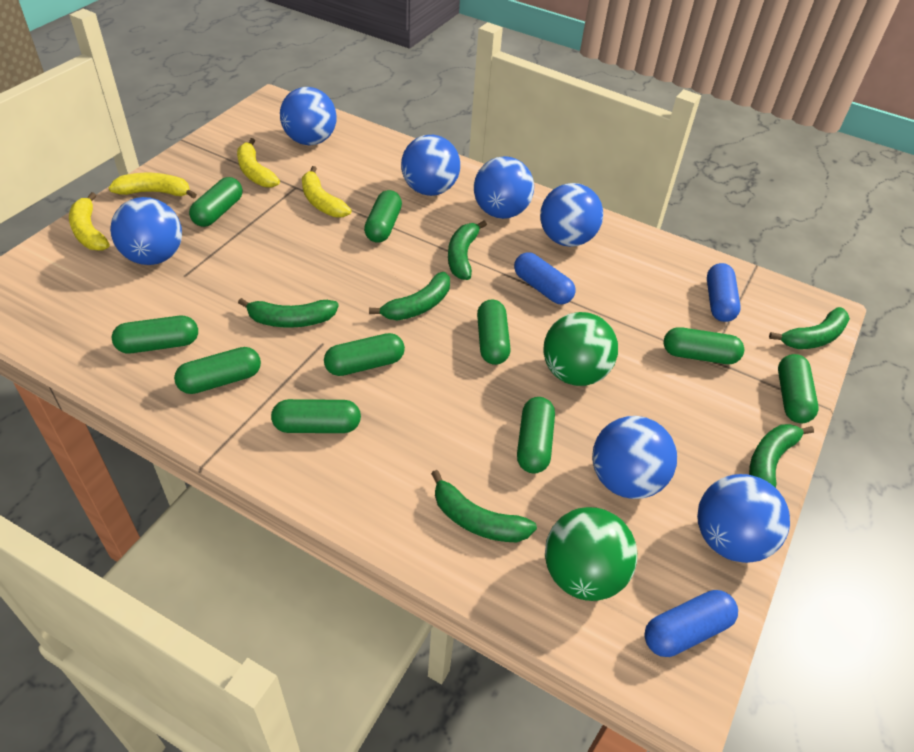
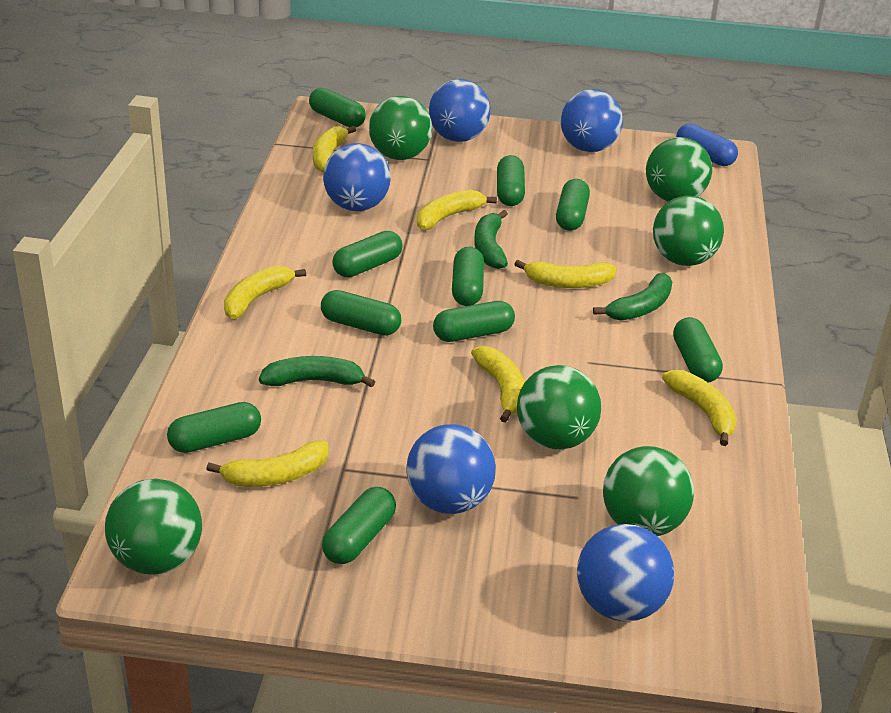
blue ball: [110,197,182,265] [280,87,337,145] [401,135,460,196] [474,156,534,219] [540,183,603,247] [592,416,677,499] [697,474,790,563] = 7 -> [323,143,391,211] [406,424,496,514] [429,79,490,142] [561,89,623,152] [577,524,674,622] = 5
blue capsule: [514,252,576,304] [644,590,738,657] [707,263,741,322] = 3 -> [676,124,738,166] = 1
green ball: [543,312,618,386] [545,507,637,601] = 2 -> [105,479,202,575] [369,96,432,160] [517,365,601,449] [603,446,694,536] [646,137,712,202] [653,195,724,266] = 6
green banana: [238,298,339,328] [369,272,450,320] [431,470,537,542] [448,221,487,280] [749,424,814,488] [769,307,850,349] = 6 -> [259,356,375,387] [474,210,508,269] [593,273,672,321] = 3
yellow banana: [69,192,110,251] [109,173,197,199] [237,138,280,187] [302,166,351,217] = 4 -> [206,441,328,487] [224,266,306,319] [313,126,356,173] [417,190,497,230] [471,346,525,423] [514,260,617,288] [662,370,737,446] = 7

